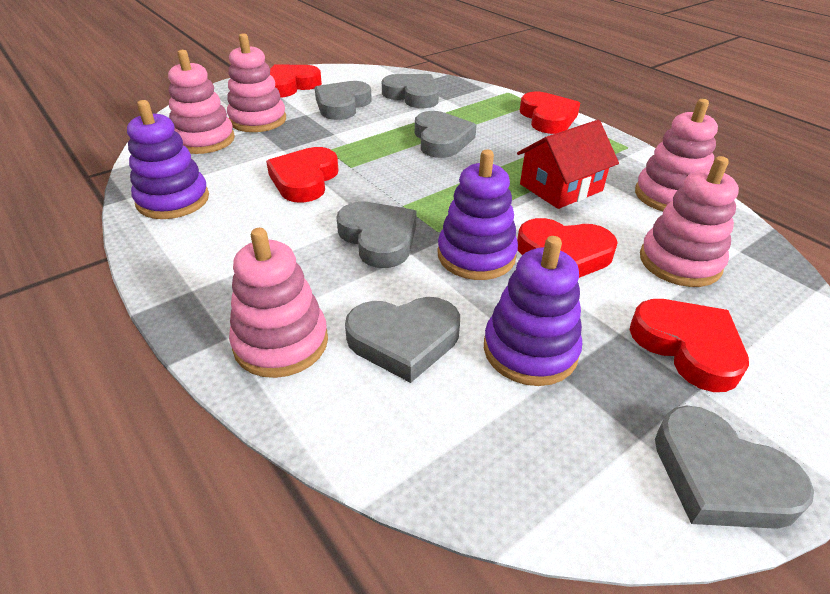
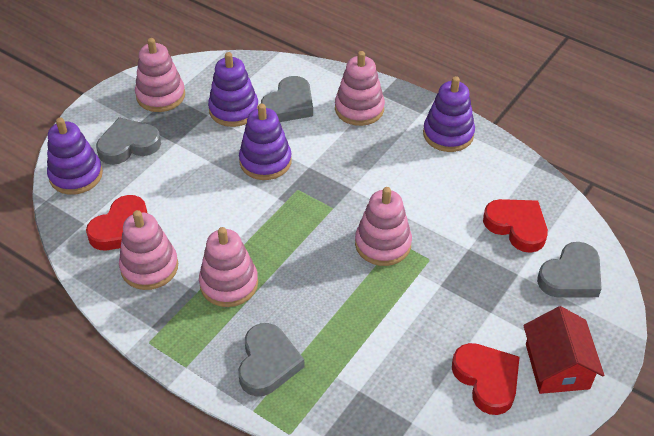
grey heart: [315,81,372,120] [336,202,417,268] [345,297,460,383] [382,74,439,108] [415,111,477,158] [655,406,814,529] = 6 -> [96,117,161,165] [238,323,305,397] [261,76,313,122] [537,242,602,298] = 4
purple stacking toy: [127,100,209,219] [438,150,518,280] [484,236,582,386] = 3 -> [47,118,103,195] [208,52,258,127] [239,104,292,180] [423,76,475,152] = 4
red heart: [266,147,339,203] [270,64,322,98] [517,218,618,278] [520,92,580,134] [630,299,749,392] = 5 -> [86,195,147,251] [452,343,520,415] [483,199,548,253] = 3

